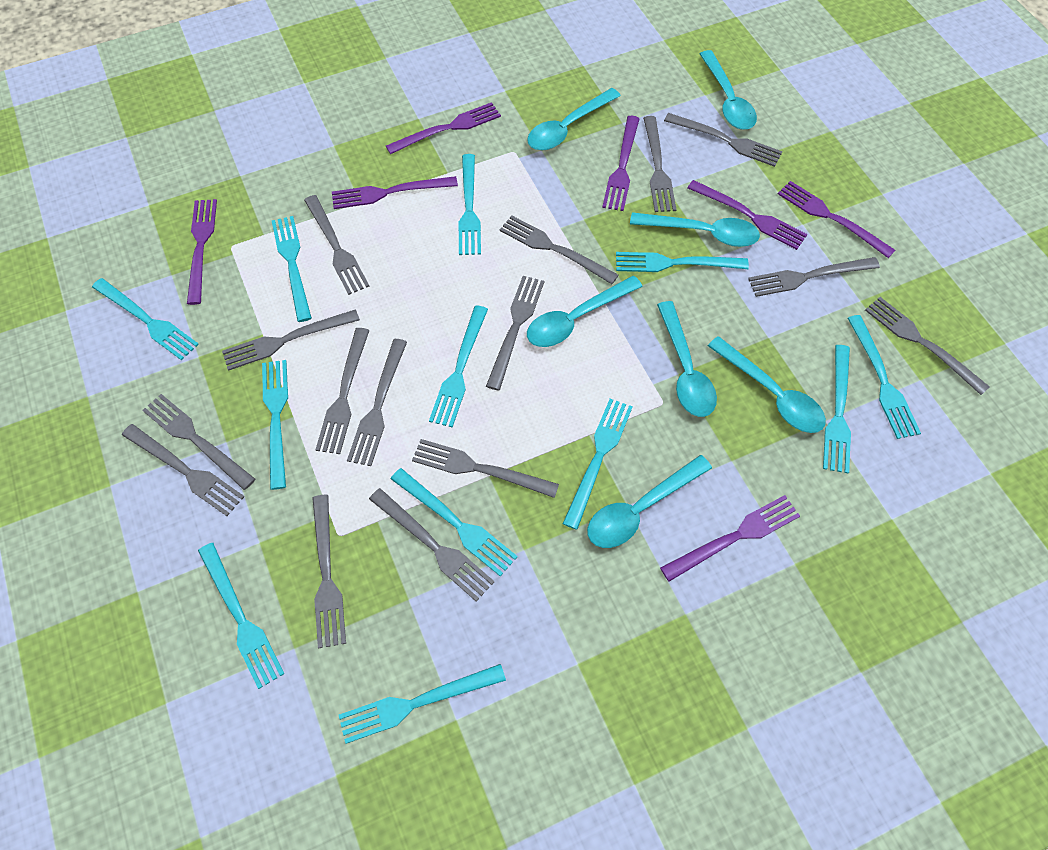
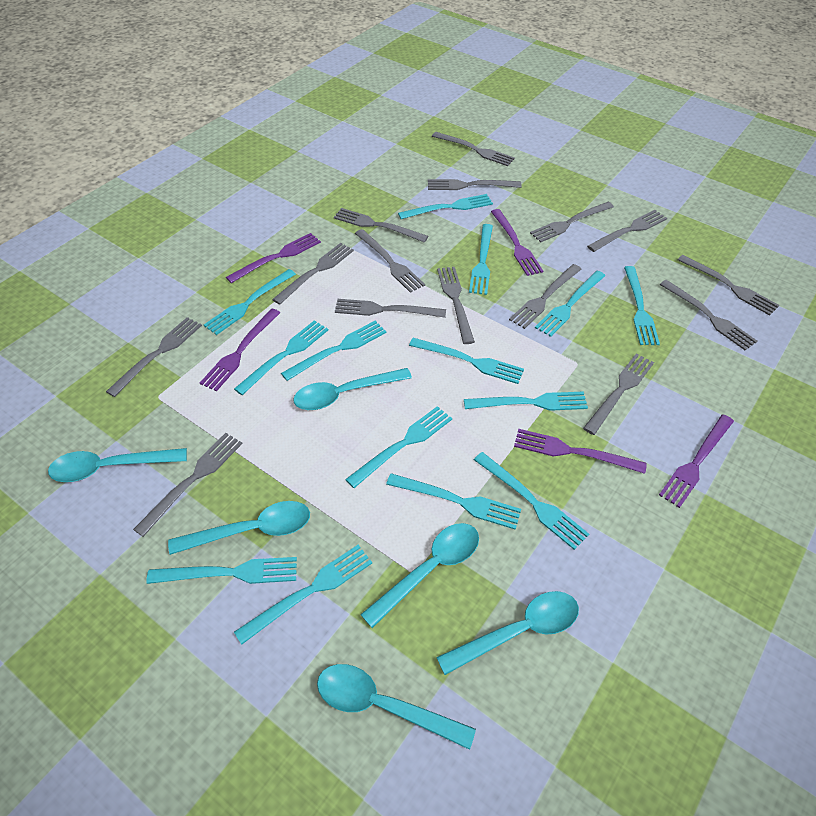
purple fork: [187,199,217,305] [332,176,458,209] [386,102,501,154] [602,116,640,211] [660,495,800,582] [688,180,807,250] [778,181,895,258] = 7 -> [200,309,280,391] [226,233,321,283] [491,209,543,276] [514,429,647,474] [659,414,734,508] = 5
turquoise fork: [92,278,199,360] [198,543,284,689] [262,360,288,490] [272,216,312,322] [339,664,506,744] [391,468,518,576] [429,306,488,428] [458,154,481,255] [563,399,633,530] [616,252,749,272] [823,345,851,474] [848,315,921,439] = 12 -> [146,557,297,584] [204,269,296,335] [234,320,329,395] [234,545,372,645] [281,321,387,381] [345,406,452,488] [386,473,521,530] [398,194,493,219] [409,338,524,384] [464,391,588,411] [469,224,493,295] [474,452,589,550] [535,271,605,337] [624,266,660,345] = 14
turquoise spoon: [527,88,621,150] [527,276,643,347] [587,455,712,548] [630,212,760,247] [657,301,717,417] [700,50,757,129] [708,336,826,433] = 7 -> [48,448,187,482] [168,501,310,555] [293,368,412,410] [317,664,476,750] [360,523,479,628] [436,591,579,675] = 6

